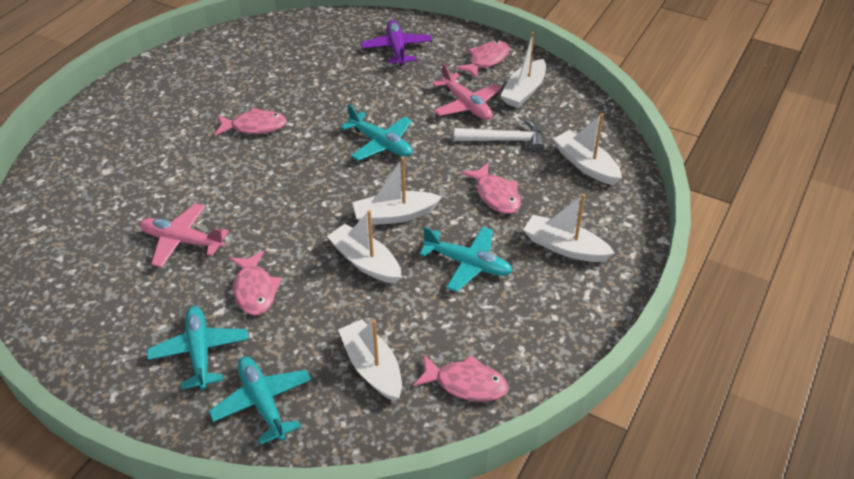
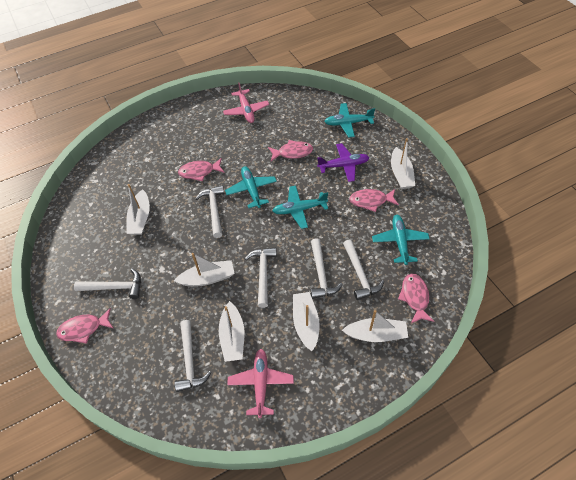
white hammer: [454,119,544,153] = 1 -> [74,269,141,299] [175,320,211,392] [195,185,224,238] [245,247,277,308] [310,238,343,299] [343,239,384,300] = 6

